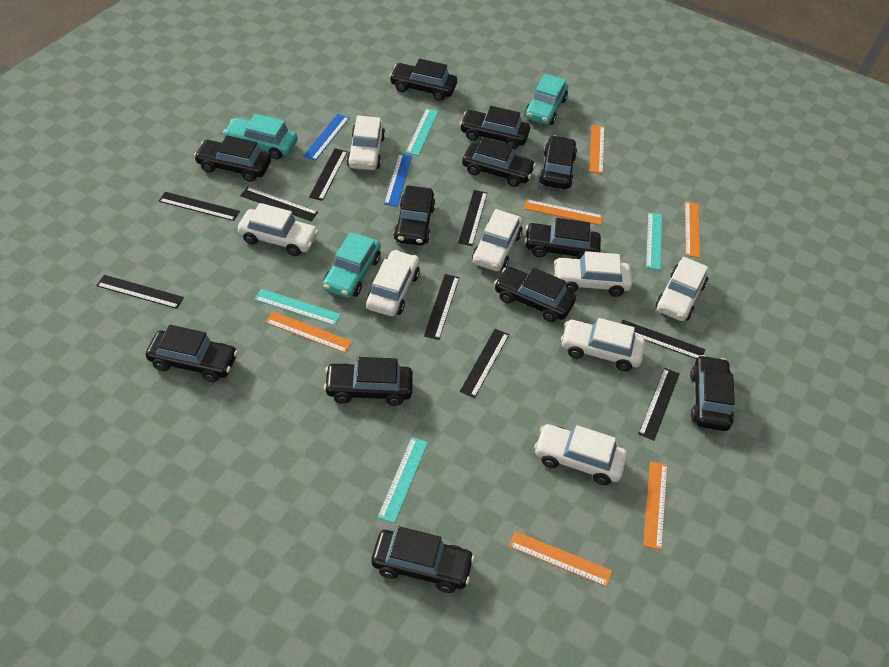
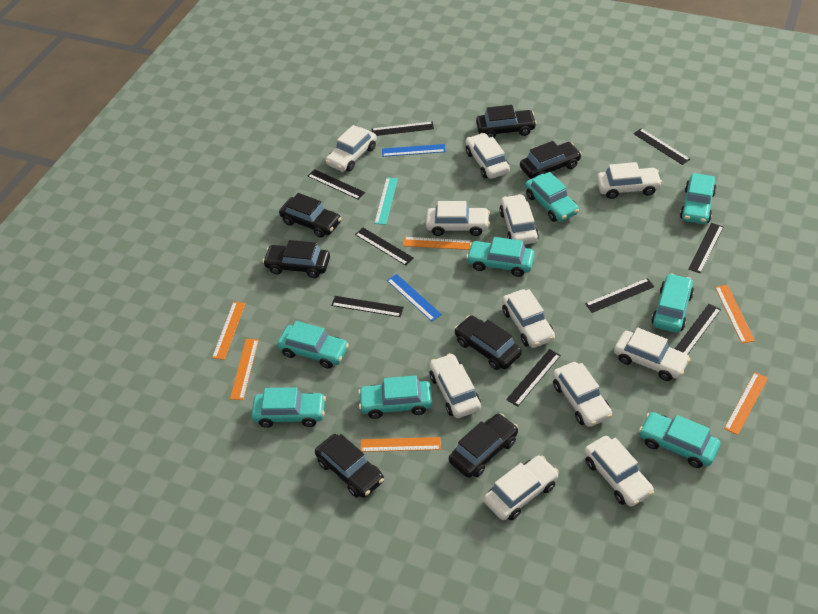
black car: [146,325,238,382] [194,135,271,182] [324,357,413,406] [372,526,475,593] [389,59,457,101] [393,185,436,246] [460,106,530,150] [462,137,536,187] [494,267,576,322] [525,218,601,259] [539,135,577,189] [690,355,735,431] = 12 -> [263,240,330,278] [279,193,341,238] [315,434,384,498] [449,413,518,478] [454,315,522,370] [476,105,537,138] [520,141,582,179] = 7
turquoise car: [223,114,298,159] [323,232,381,298] [524,74,568,125] = 3 -> [251,387,326,428] [277,321,349,369] [358,375,433,419] [466,237,535,277] [525,172,579,222] [639,412,720,468] [651,273,694,333] [680,173,716,224] = 8
turquoise ruler: [254,289,341,326] [378,437,428,523] [406,108,439,156] [646,212,662,270] = 4 -> [374,178,398,225] = 1
white car: [238,203,319,256] [347,115,385,170] [366,250,420,316] [472,209,523,271] [534,424,628,485] [554,251,632,297] [561,318,646,371] [655,257,709,321] = 8 -> [326,125,377,172] [426,201,490,236] [429,353,481,418] [466,133,510,179] [484,455,559,520] [499,194,539,245] [502,289,555,348] [552,362,612,427] [584,436,654,507] [597,162,662,199] [614,328,691,381] = 11

